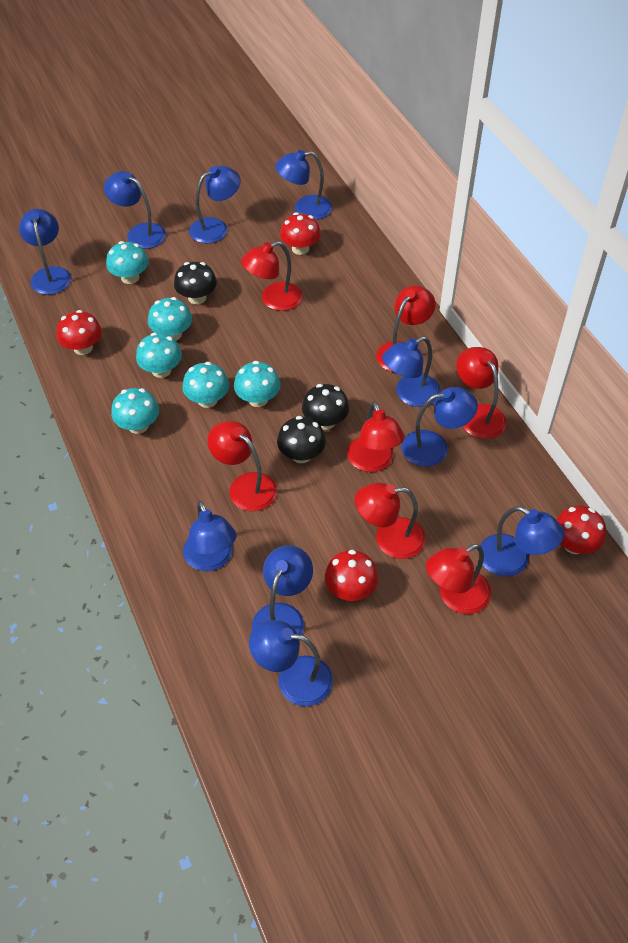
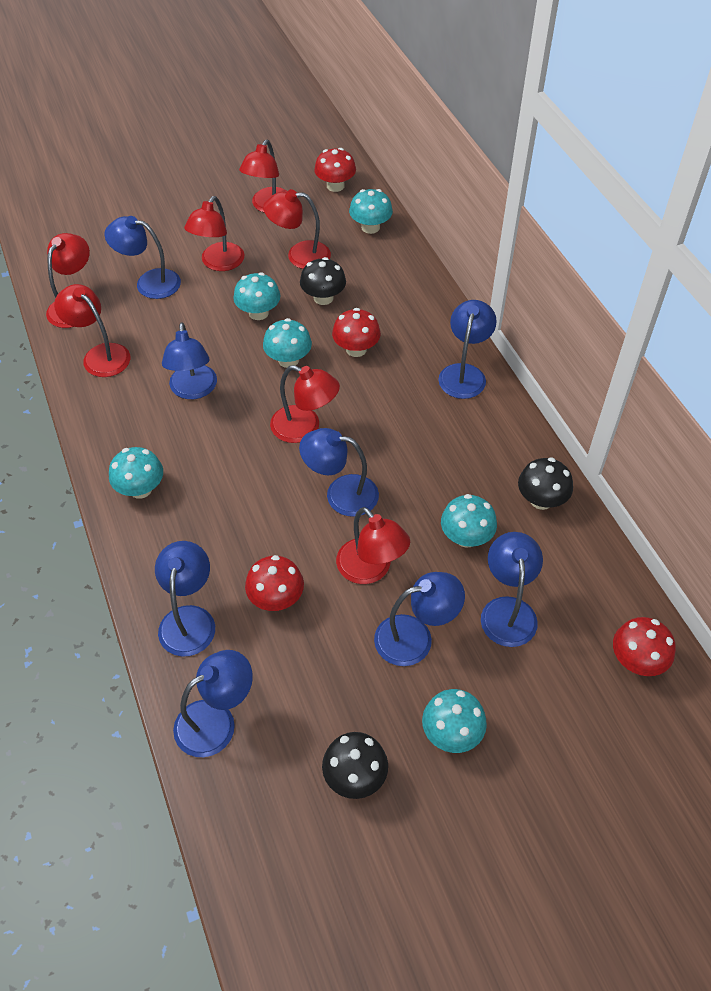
blue lamp: [19,209,71,295] [104,171,166,249] [183,501,237,571] [189,166,241,244] [249,620,333,706] [252,545,313,635] [275,150,333,220] [382,336,441,407] [401,387,478,467] [478,506,565,577] = 10 -> [104,216,181,299] [155,541,215,657] [162,322,217,399] [173,650,253,757] [299,428,379,517] [374,572,465,666] [439,300,497,399] [481,532,543,647] = 8

